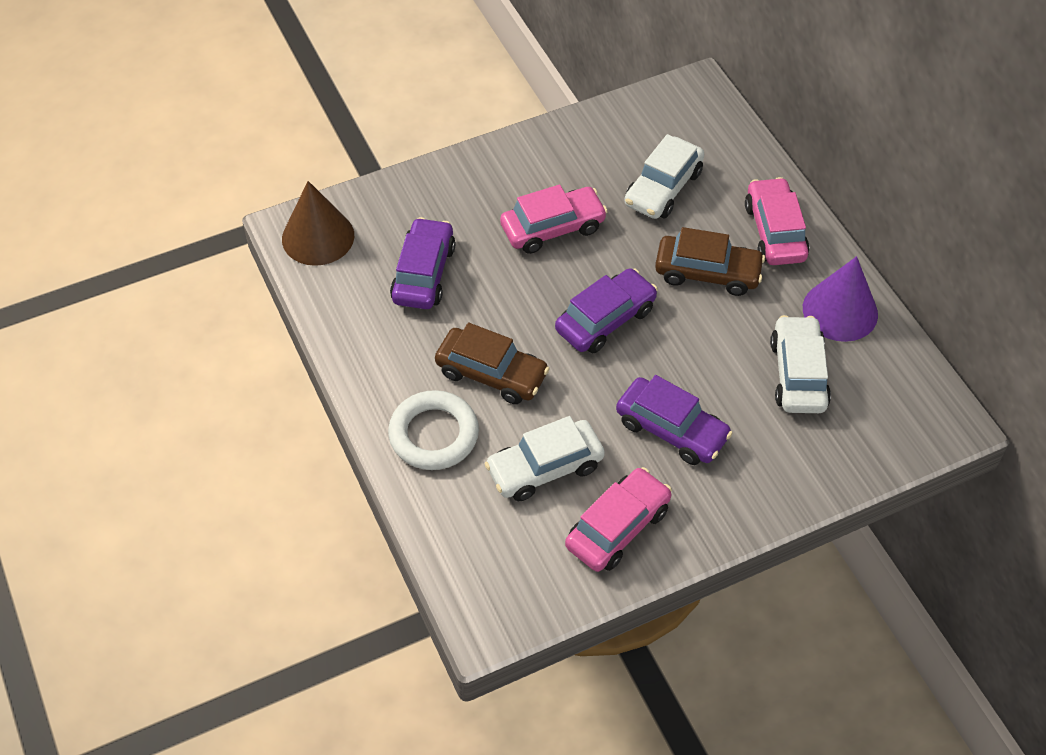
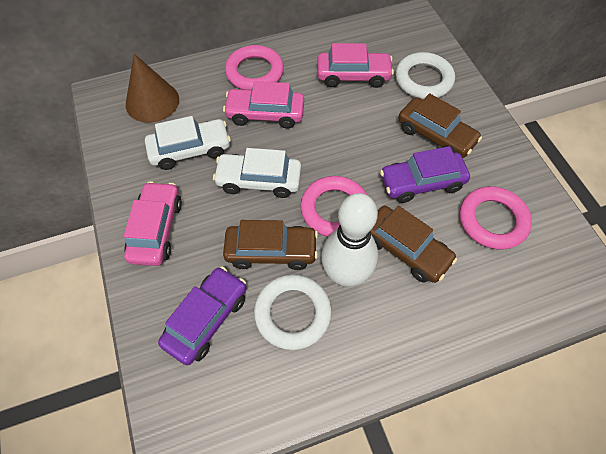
brown car: [435,323,550,404] [655,227,765,296] = 2 -> [223,220,318,270] [370,206,457,283] [398,93,482,158] = 3
pink ring: none = 0 -> [225,45,284,90] [300,176,367,237] [460,186,532,250] = 3
purple car: [390,217,456,309] [555,268,658,353] [616,375,733,465] = 3 -> [158,267,247,365] [380,146,470,203] = 2
purple cone: [803,256,878,342] = 1 -> none = 0
white bowling pin: none = 0 -> [321,193,378,287] = 1
white car: [484,416,605,501] [624,134,704,219] [770,315,831,413] = 3 -> [145,116,231,170] [213,148,301,198] = 2
white ring: [388,390,479,470] = 1 -> [254,274,332,350] [395,52,455,99] = 2

